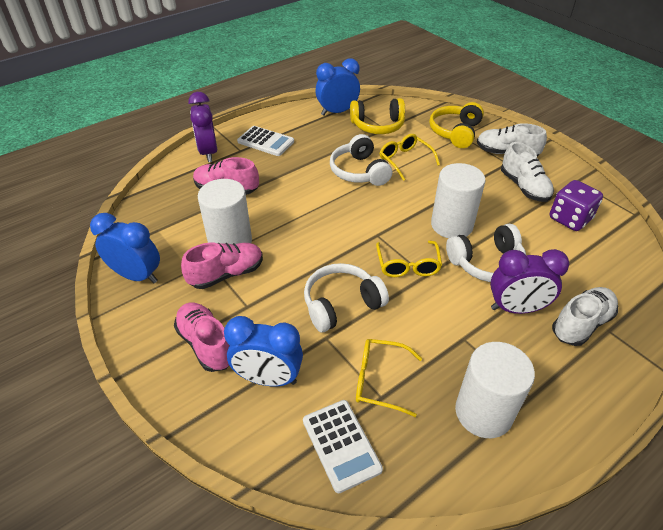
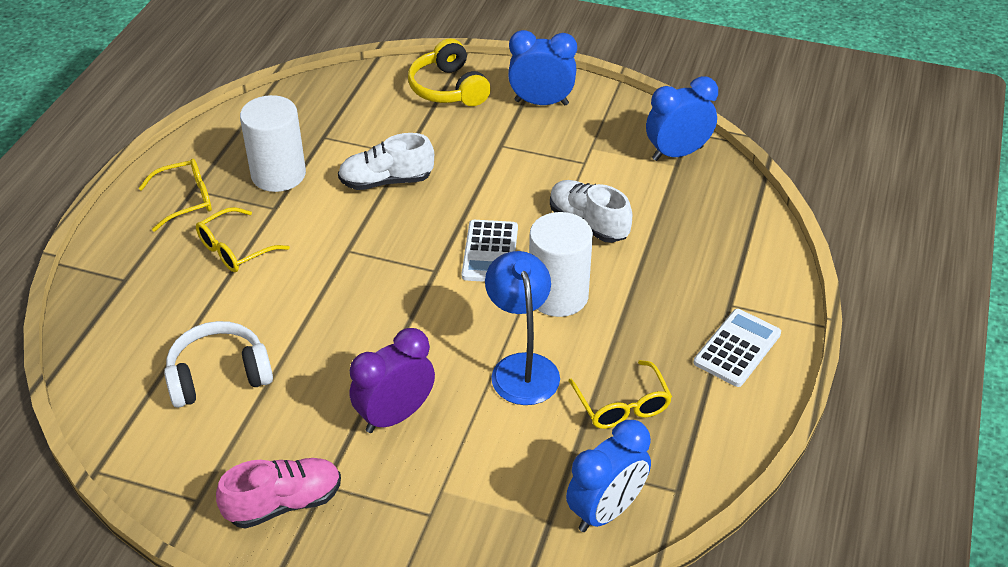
blue lamp: none = 0 -> [485,251,560,405] = 1
pink shoe: [174,302,229,372] [181,242,263,289] [193,157,259,195] = 3 -> [216,458,341,529] = 1
purple clock: [188,92,217,162] [490,249,569,314] = 2 -> [350,328,435,433] = 1
purple dice: [550,180,603,231] = 1 -> none = 0
white cylinder: [198,179,252,244] [431,163,486,238] [455,342,535,438] = 3 -> [240,95,306,192] [529,212,593,317] = 2
white headphones: [304,263,389,332] [330,134,392,186] [446,224,526,282] = 3 -> [164,321,273,408] = 1
white shoe: [477,123,547,156] [501,142,554,202] [552,287,618,346] = 3 -> [338,133,434,190] [550,180,632,243] = 2
yellow headphones: [350,98,405,134] [429,102,484,148] = 2 -> [408,38,491,106] = 1

